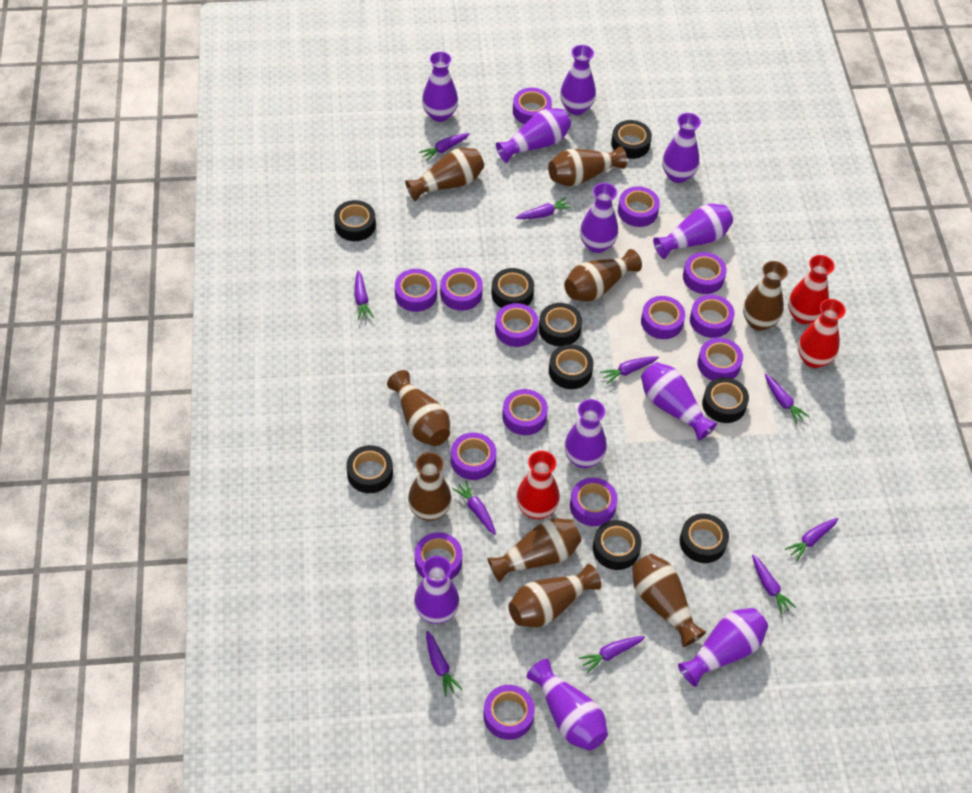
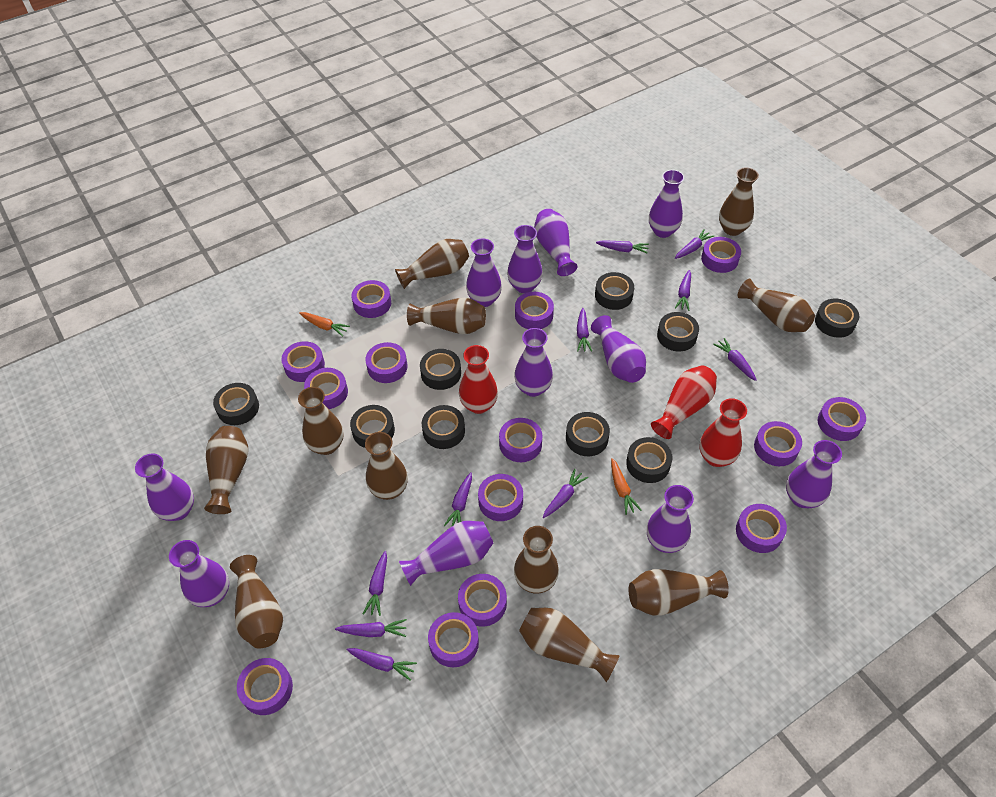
brown vase: [387,370,450,446] [405,148,484,202] [408,452,452,521] [487,518,582,583] [508,564,601,627] [548,146,627,186] [564,249,642,302] [632,554,706,647] [743,261,788,331] = 9 -> [204,426,248,514] [230,555,283,648] [298,387,344,455] [365,432,408,500] [395,239,469,289] [407,298,486,334] [514,526,559,593] [519,608,620,682] [629,569,729,616] [719,167,759,236] [738,278,815,332] = 11
orange carrot: none = 0 -> [299,312,350,336] [611,458,642,515] = 2

